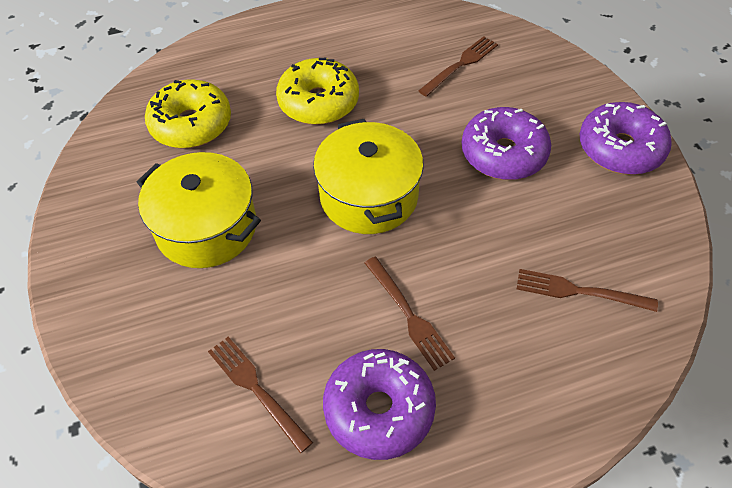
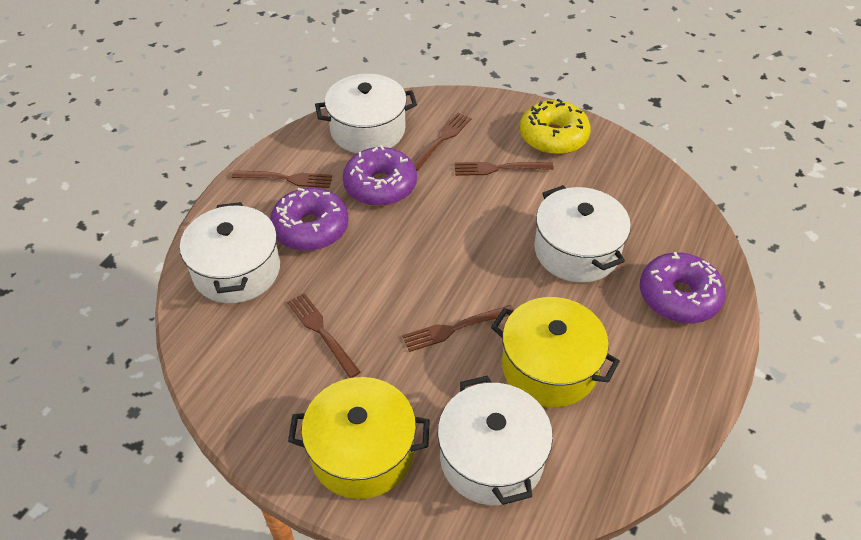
brown fork: [208,337,313,453] [365,257,455,371] [418,36,498,97] [517,269,658,312] = 4 -> [232,170,332,188] [287,293,360,378] [402,305,514,352] [413,113,472,171] [455,162,554,176] = 5
white pot: none = 0 -> [180,202,280,303] [315,74,417,153] [437,376,553,505] [534,185,631,283] = 4
yellow donut: [145,79,231,148] [276,58,359,125] = 2 -> [520,99,591,155] = 1

